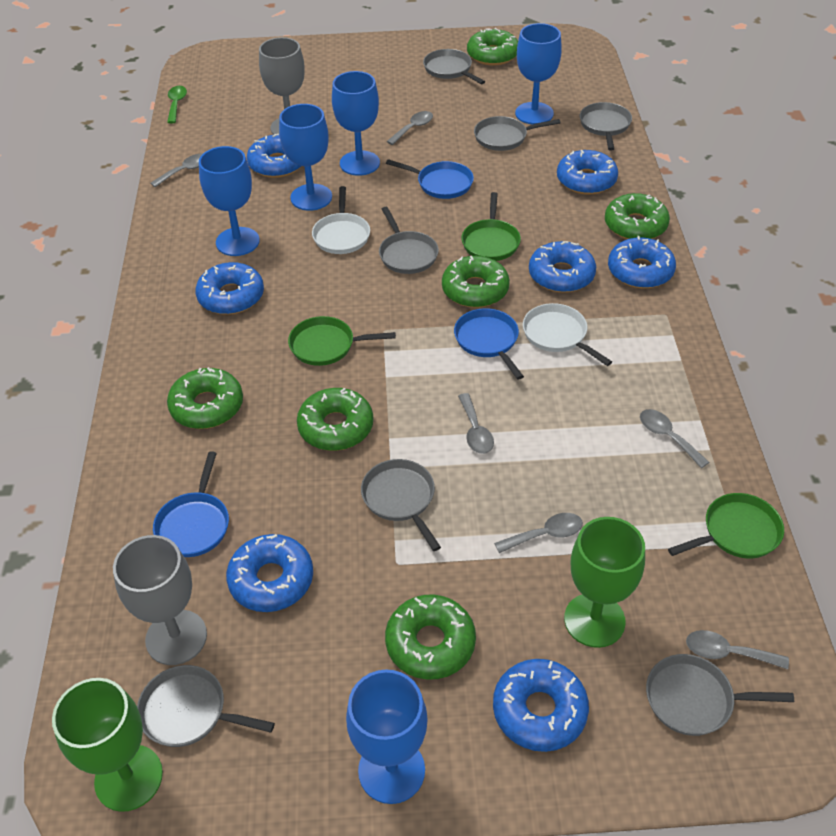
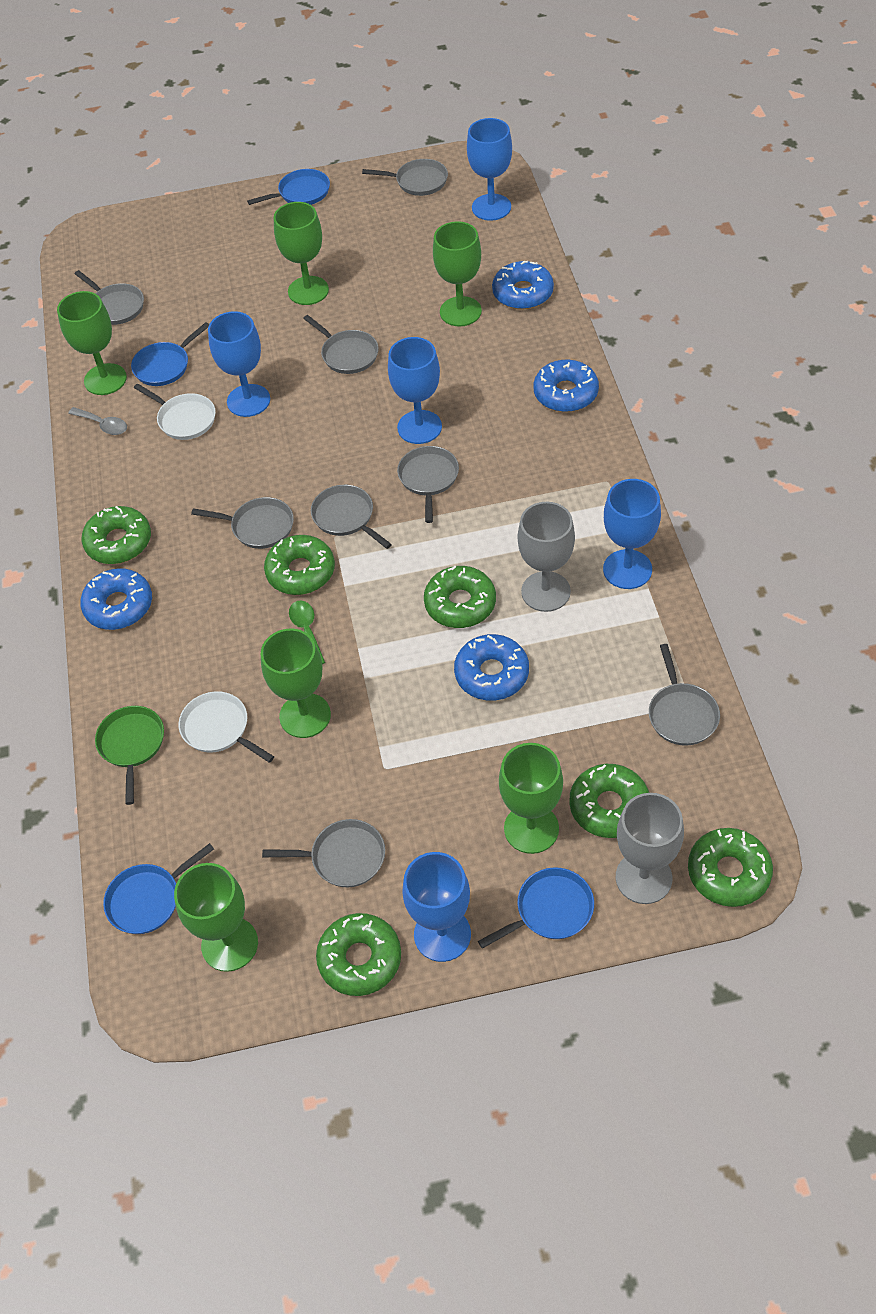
blue donut: [195,262,264,315] [226,534,313,612] [247,134,301,178] [493,659,589,752] [529,241,596,293] [557,150,618,195] [608,236,676,289] = 7 -> [80,568,152,630] [454,634,529,701] [492,261,554,309] [534,360,599,412] = 4
blue pan: [153,451,229,557] [386,159,474,199] [454,308,524,380] = 3 -> [103,843,214,934] [131,322,209,386] [247,169,330,205] [478,867,594,949] = 4
green goblet: [52,678,163,812] [564,517,645,648] = 2 -> [57,291,127,395] [174,863,258,972] [261,628,331,738] [274,202,329,305] [433,221,482,327] [499,743,563,854] = 6
green pan: [288,316,396,366] [462,192,521,261] [668,493,784,558] = 3 -> [95,706,164,805] = 1
grey pan: [137,665,275,747] [361,459,441,551] [379,207,439,274] [423,49,485,84] [474,116,560,151] [580,102,632,151] [646,654,794,736] = 7 -> [75,270,144,325] [191,497,294,549] [262,819,385,887] [303,315,379,374] [311,485,392,549] [362,159,448,196] [397,446,459,523] [649,644,720,746] = 8
grey spoon: [151,154,202,187] [386,111,433,145] [458,393,494,454] [494,513,583,553] [640,409,709,468] [686,630,789,669] = 6 -> [68,407,127,435] = 1

